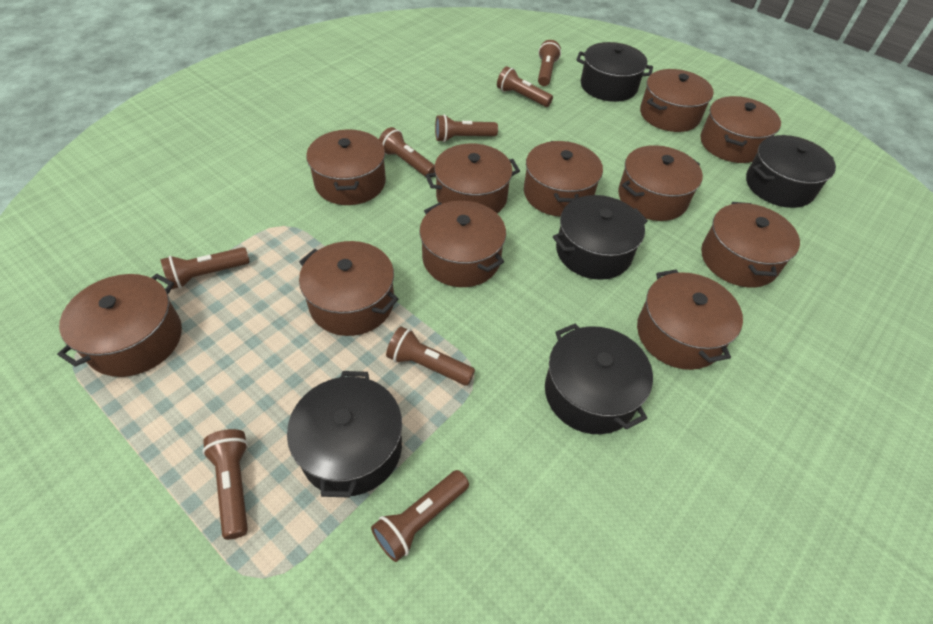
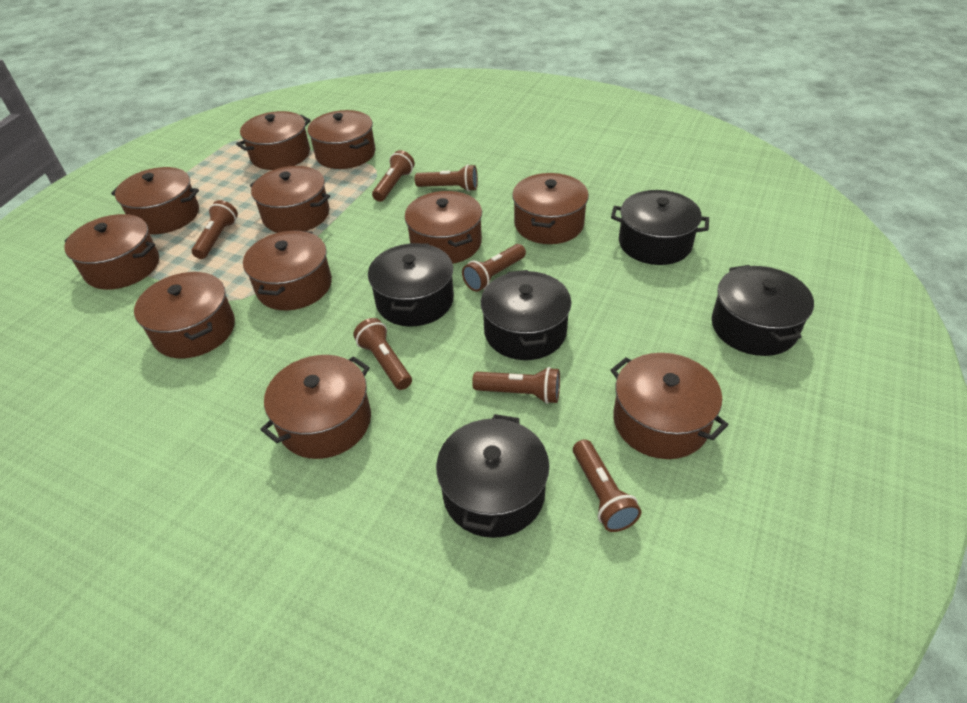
brown flashlight: [160,247,250,289] [202,429,248,540] [371,470,469,562] [379,127,435,178] [386,327,475,386] [435,115,498,142] [497,66,553,107] [538,40,561,86] = 8 -> [192,200,238,259] [353,318,412,390] [372,150,415,202] [415,164,478,192] [462,244,526,292] [472,367,560,404] [573,440,641,532] = 7

